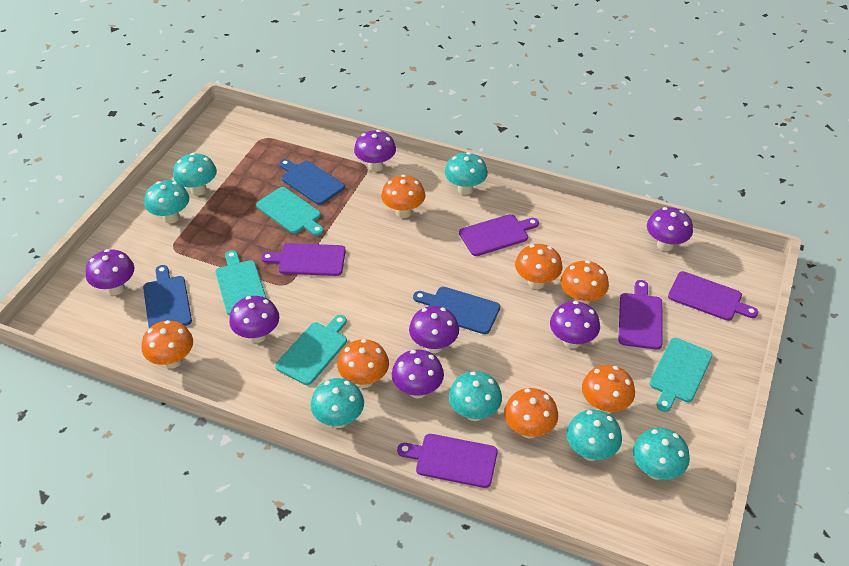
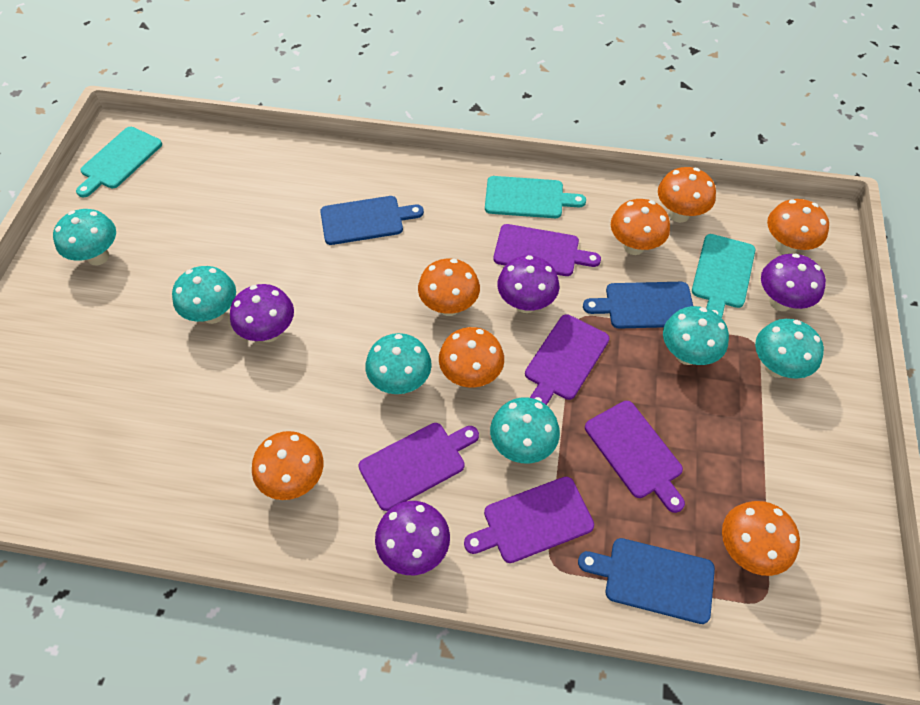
purple mushroom: [86,249,134,295] [229,296,279,343] [354,130,396,172] [392,349,444,399] [409,306,459,353] [550,301,600,349] [647,207,693,251] = 7 -> [230,284,294,342] [375,501,450,575] [497,255,559,313] [761,253,826,311] = 4
turquoise cutting board: [215,250,266,315] [256,187,324,236] [275,315,347,385] [649,338,712,412] = 4 -> [76,127,162,197] [485,176,586,218] [692,234,755,318] = 3
turquoise mushroom: [144,180,189,224] [173,153,217,196] [310,378,364,428] [445,152,488,195] [449,371,502,421] [567,410,622,461] [633,428,690,480] = 7 -> [53,209,116,265] [172,266,236,324] [365,333,432,394] [490,397,560,463] [663,306,729,365] [755,319,824,379] = 6

